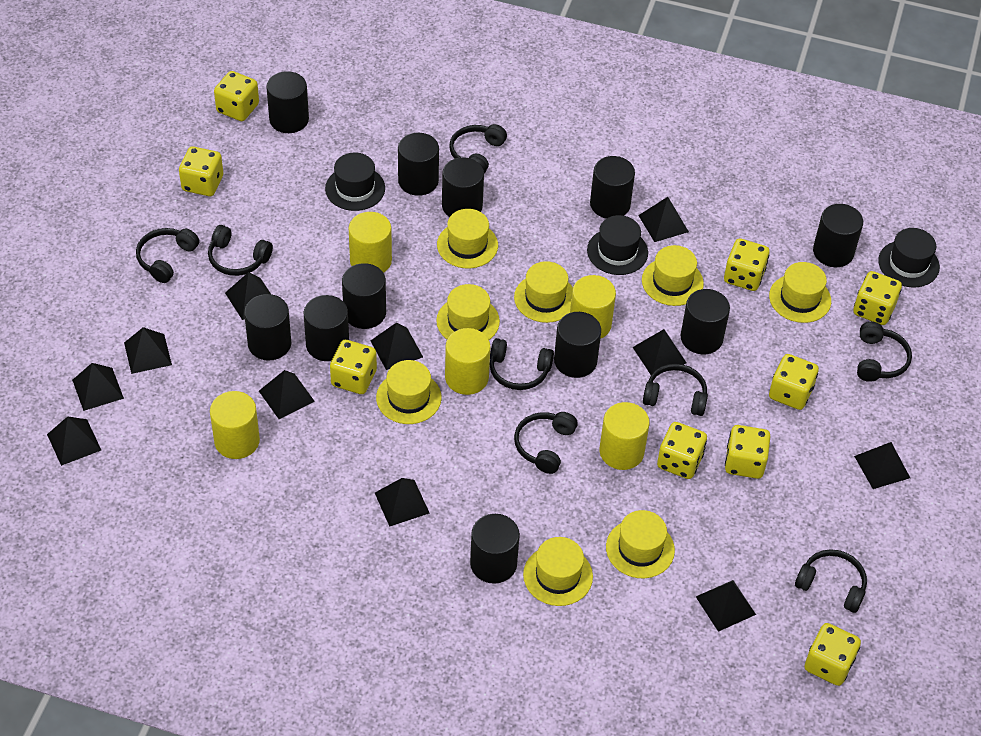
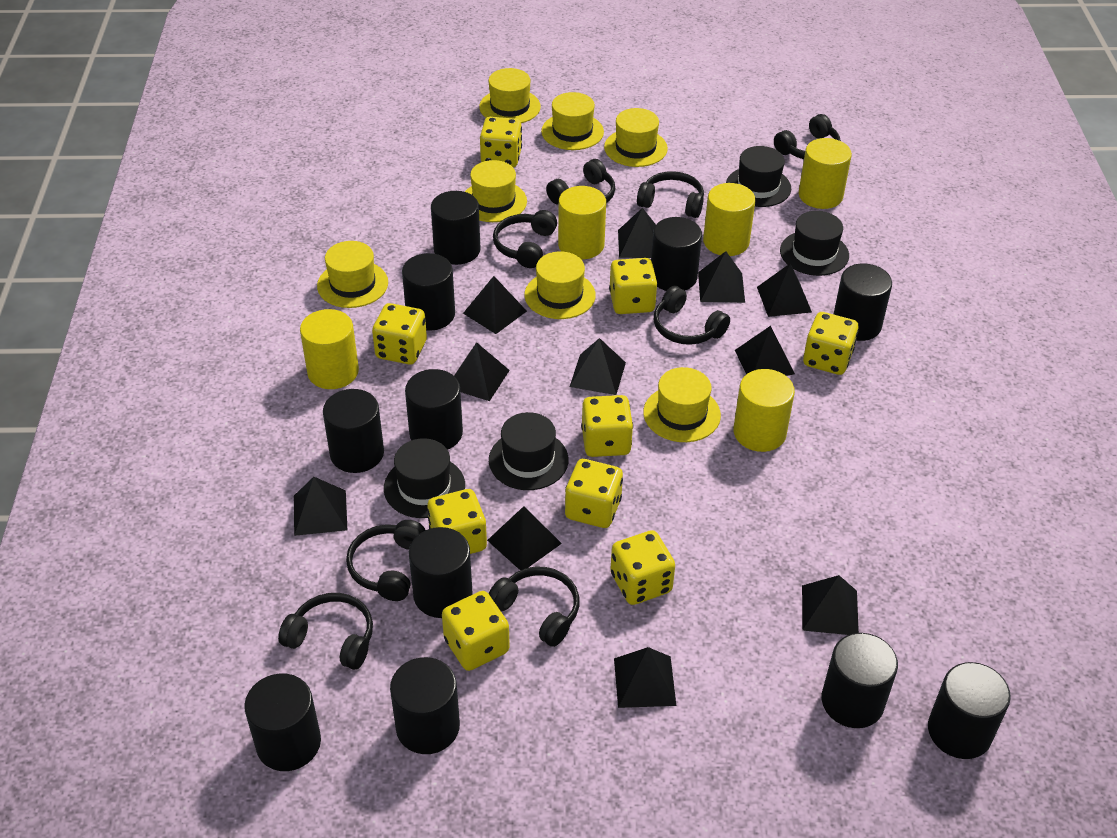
black hat: [325,152,385,211] [587,215,648,275] [878,228,940,288] = 3 -> [384,438,465,518] [489,412,568,490] [726,146,791,207] [780,211,849,276] = 4
yellow hat: [376,360,442,424] [436,284,500,340] [437,209,498,268] [514,261,573,323] [523,537,593,606] [606,510,675,578] [642,245,704,306] [769,262,831,323] = 8 -> [317,241,388,308] [465,160,527,222] [479,68,541,123] [524,251,596,319] [541,92,604,150] [604,108,668,167] [643,367,721,442] = 7

